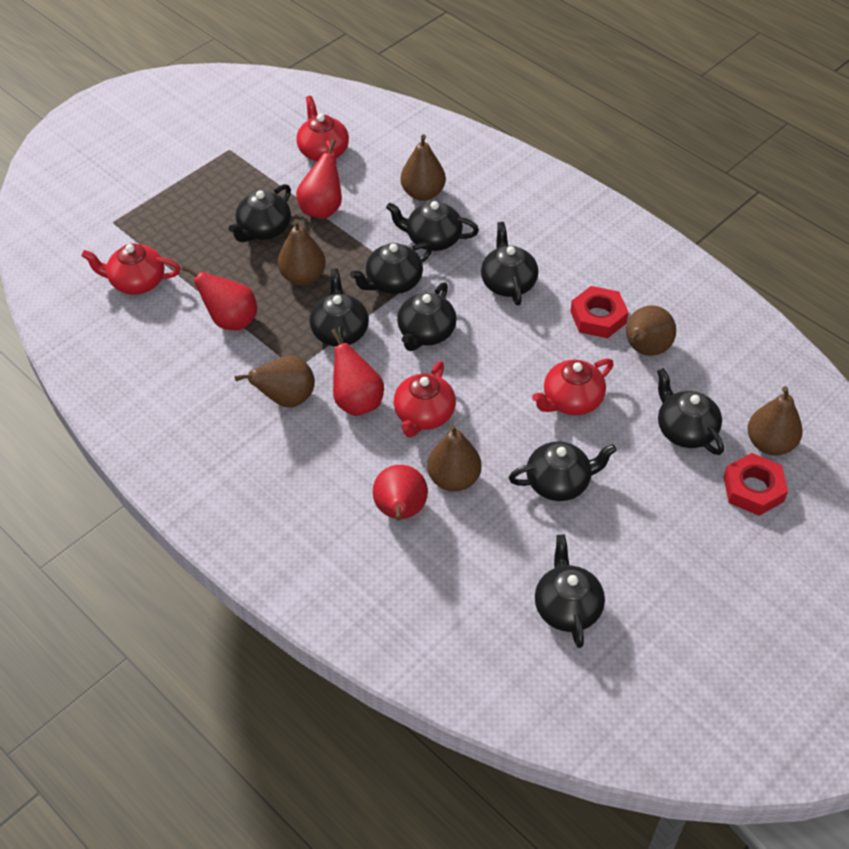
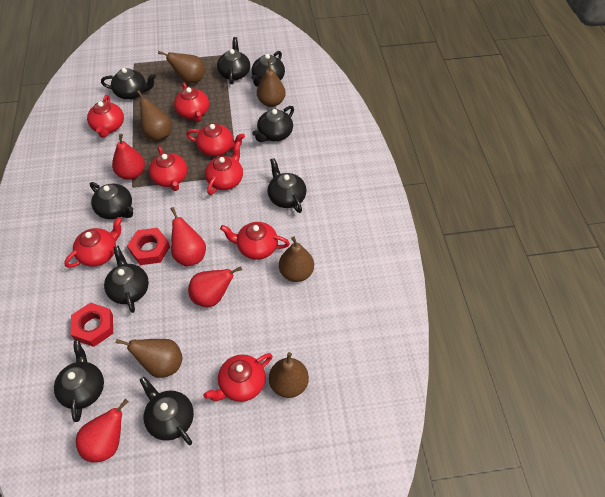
red teapot: [81,243,180,295] [296,96,349,161] [394,361,456,438] [532,358,614,415] = 4 -> [64,217,122,268] [87,95,124,138] [149,146,187,191] [174,83,209,122] [186,123,245,157] [203,353,273,402] [205,141,243,195] [220,222,290,260] = 8

